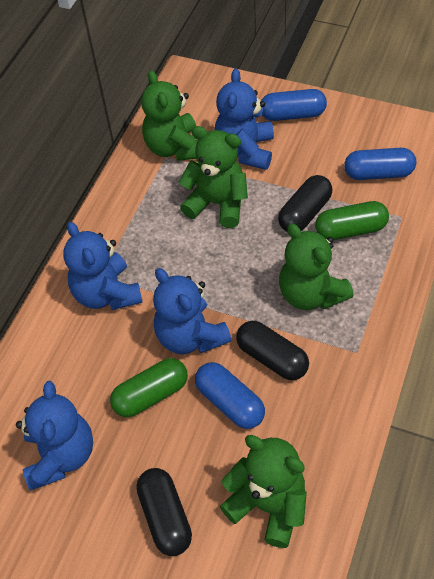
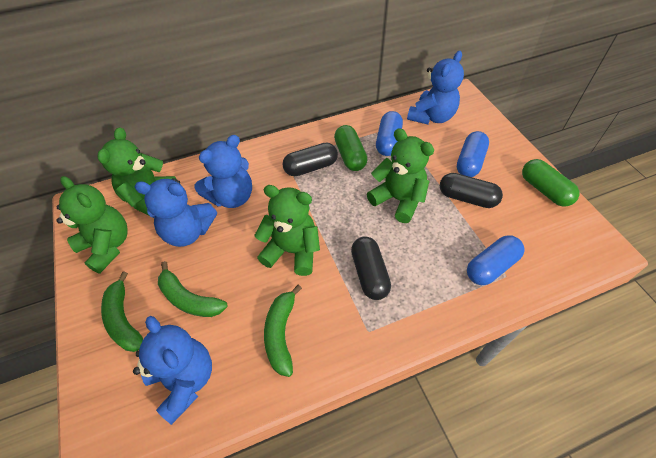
green banana: none = 0 -> [101,271,143,352] [158,261,228,317] [264,285,302,377] = 3

